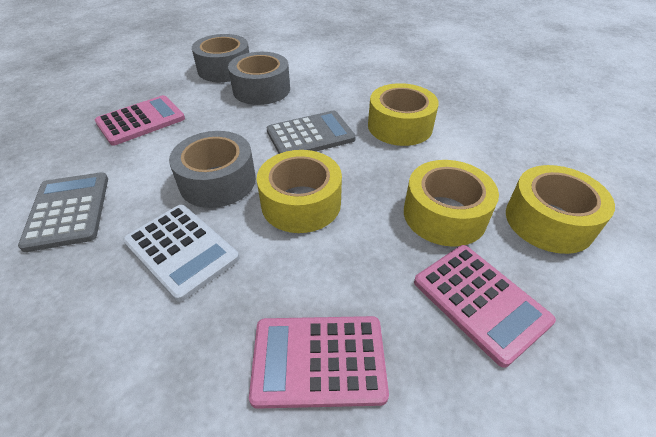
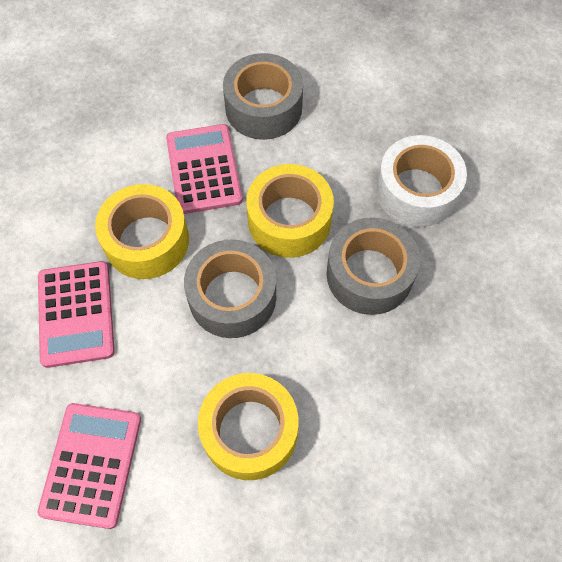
grey calculator: [18,172,108,252] [267,111,356,154] = 2 -> none = 0
white calculator: [123,205,239,302] = 1 -> none = 0
white tape: none = 0 -> [376,135,467,227] = 1
yellow tape: [257,150,342,233] [368,83,439,146] [404,160,499,247] [506,165,615,254] = 4 -> [95,184,189,279] [198,373,299,480] [246,164,334,258] = 3

